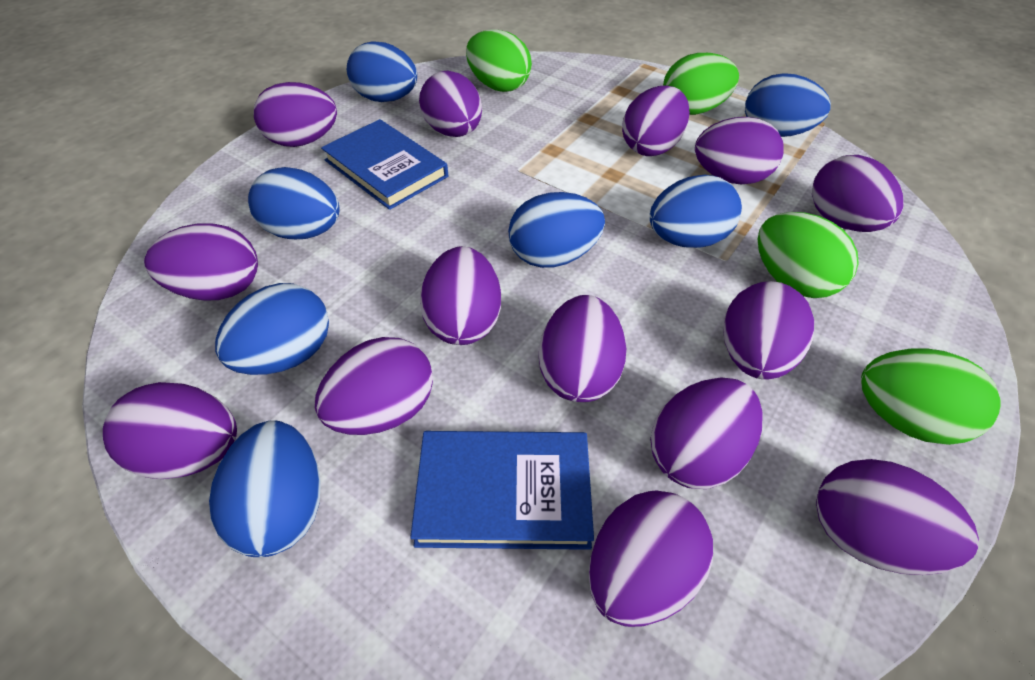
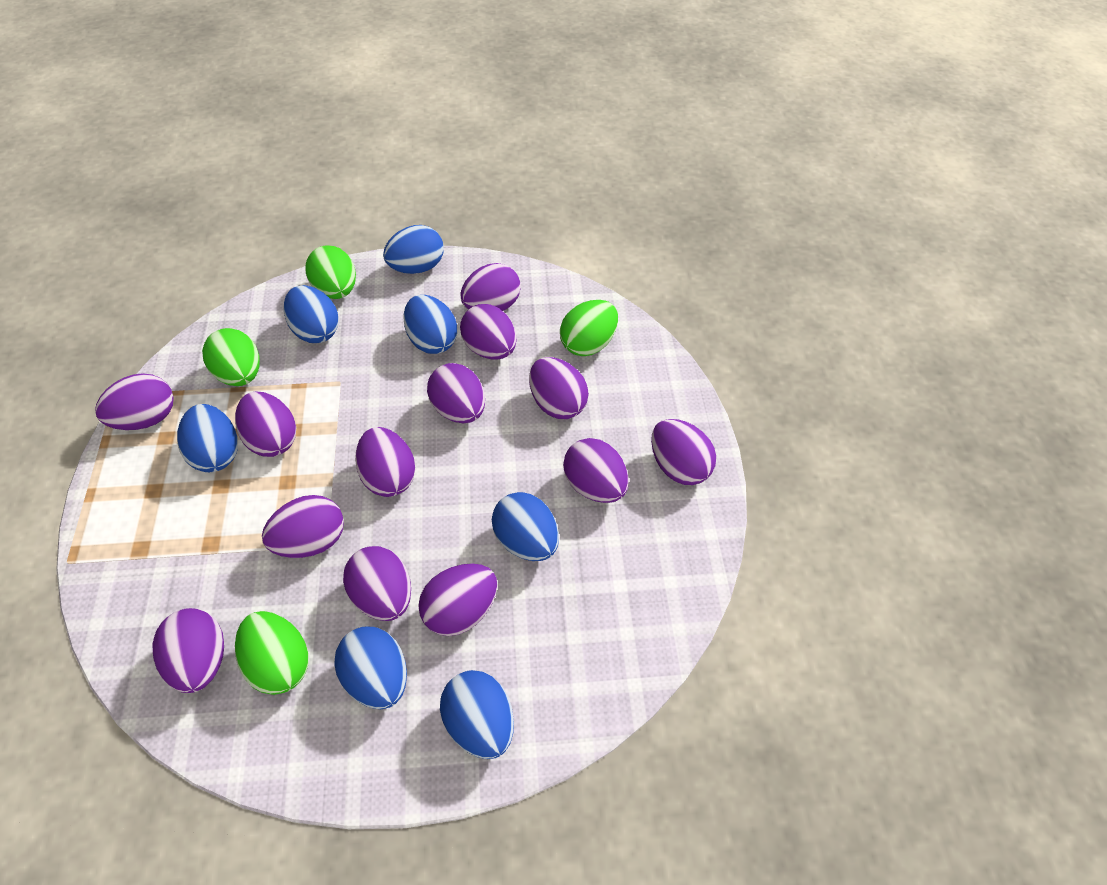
blue book: [321,119,448,210] [410,431,594,550] = 2 -> none = 0
purple egg: [103,382,237,479] [144,224,258,301] [254,82,337,147] [315,337,433,435] [419,71,482,137] [420,246,501,345] [539,295,626,402] [589,490,713,627] [622,85,690,156] [650,377,763,489] [695,117,784,185] [723,281,814,380] [812,155,903,232] [816,459,979,575] = 14 -> [95,373,174,430] [152,608,224,693] [235,391,296,457] [262,495,344,558] [343,546,411,621] [355,427,415,497] [418,563,497,636] [427,363,485,423] [460,304,516,360] [461,263,521,311] [529,357,589,419] [563,438,629,503] [651,419,716,485] = 13

